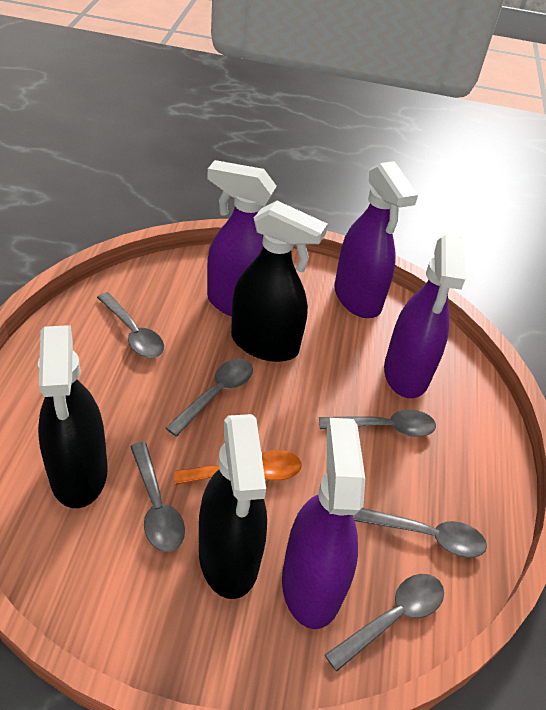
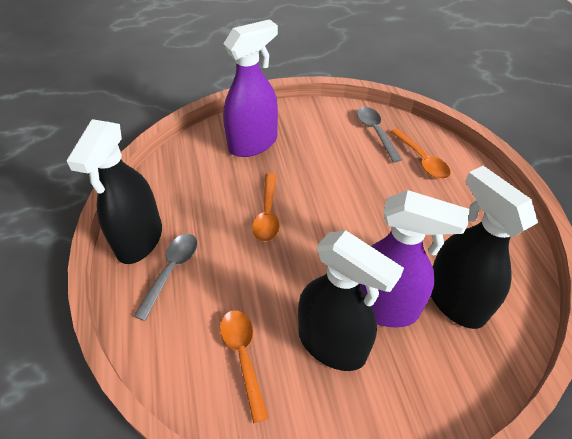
grey spoon: [97,292,164,358] [130,442,185,552] [166,358,253,437] [319,410,436,437] [325,574,444,672] [354,508,487,558] = 6 -> [134,234,198,321] [357,107,402,163] = 2
orange spoon: [174,450,301,485] = 1 -> [220,310,269,423] [252,173,280,242] [390,128,451,179] = 3
purple spray bottle: [207,160,277,316] [282,418,365,629] [334,161,418,318] [384,235,465,398] = 4 -> [223,19,278,157] [360,190,469,328] = 2

